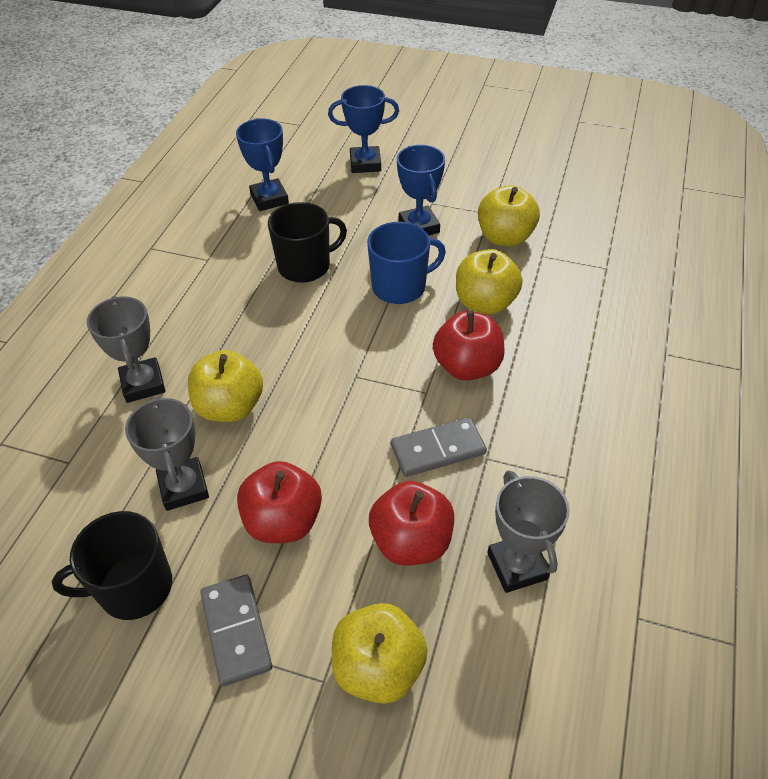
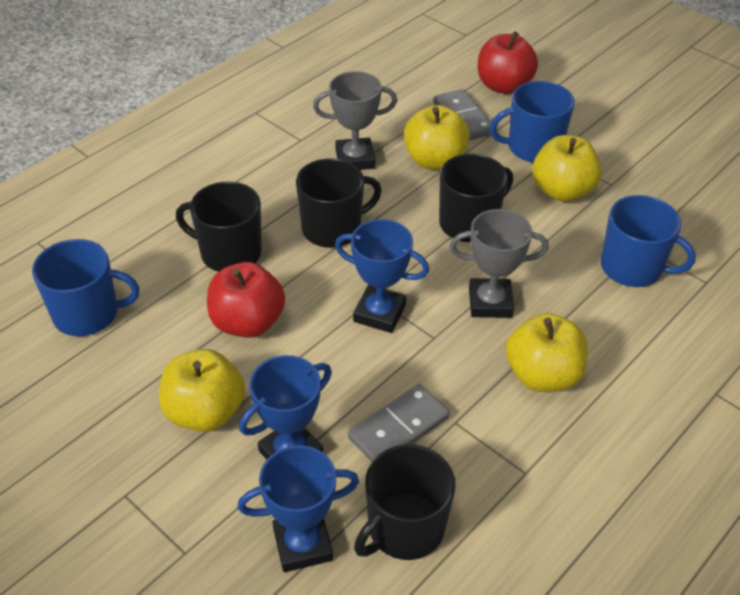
black mug: [52,511,172,620] [268,202,347,283] = 2 -> [176,182,262,272] [296,158,382,248] [354,444,456,560] [439,154,513,242] = 4
blue mug: [367,222,446,304] = 1 -> [32,239,140,336] [490,81,575,163] [601,195,696,287] = 3
grey trophy: [87,296,165,403] [125,396,209,511] [487,470,570,593] = 3 -> [313,71,397,170] [449,209,548,318] = 2
red apple: [237,461,322,543] [369,481,454,565] [433,311,505,381] = 3 -> [207,262,285,338] [477,32,538,94] = 2

